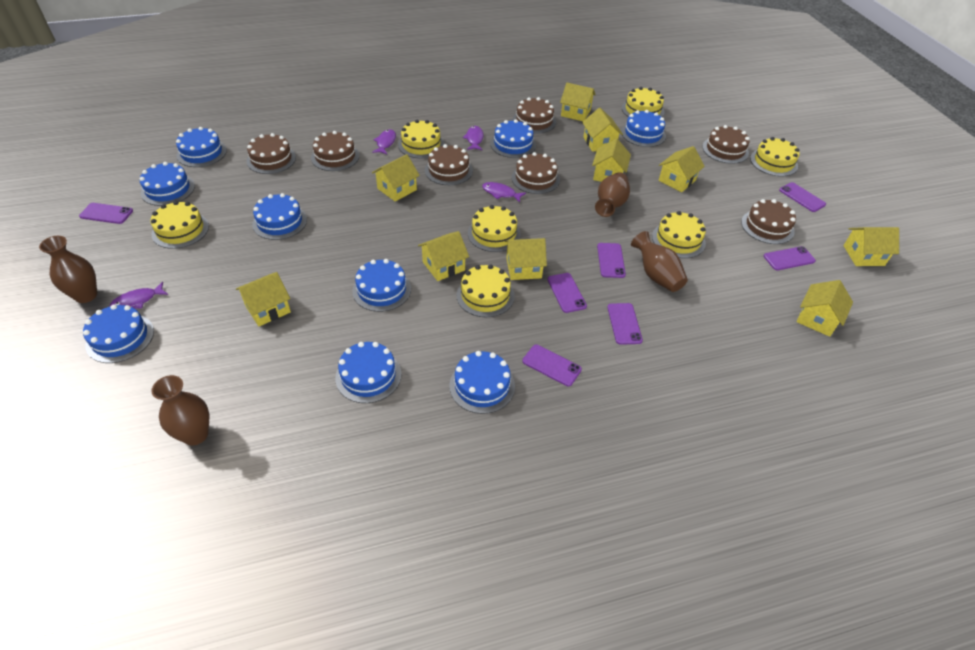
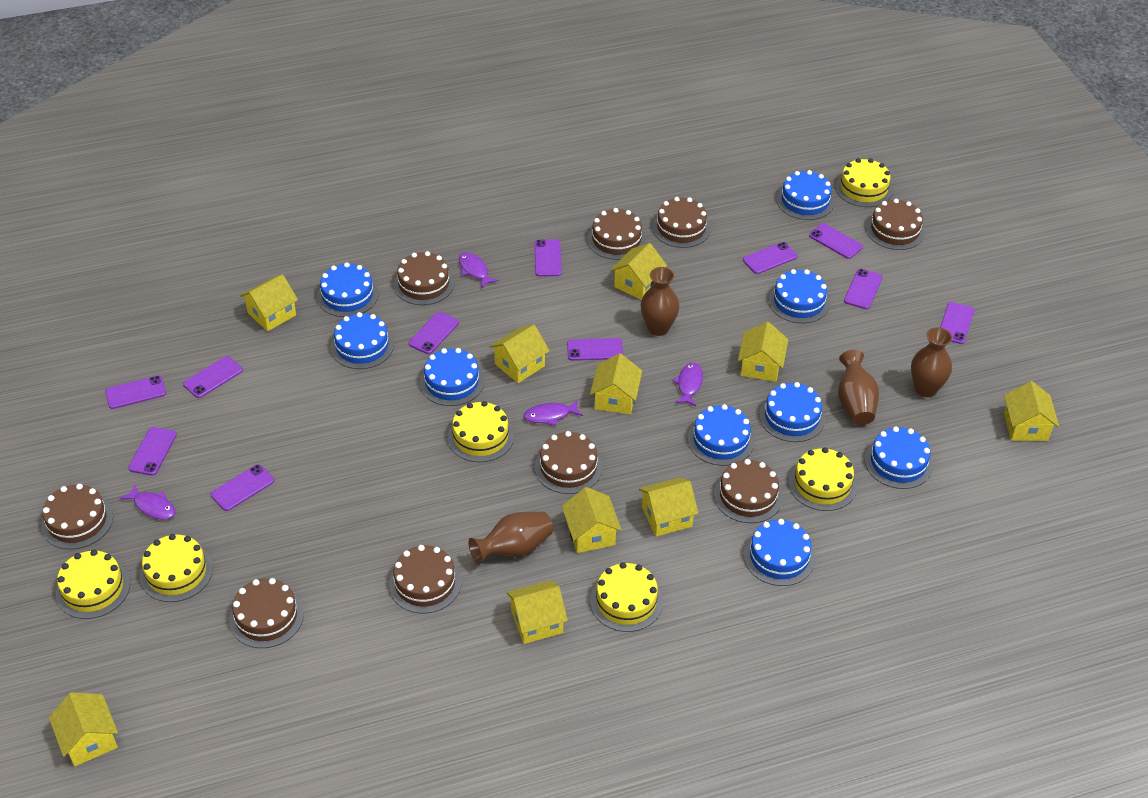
brown cake: [247,133,296,174] [311,131,359,171] [425,144,473,185] [511,152,560,194] [513,97,556,134] [702,125,750,164] [741,199,796,244] = 7 -> [41,484,113,549] [229,578,304,648] [389,545,461,614] [394,251,454,305] [535,431,602,494] [587,208,646,260] [652,197,711,248] [714,459,783,523] [866,199,925,250] = 9
purple phone: [79,203,133,224] [522,344,582,386] [547,273,587,313] [597,243,626,278] [607,303,643,345] [764,246,816,271] [779,182,826,212] = 7 -> [105,375,166,409] [128,427,177,476] [183,356,243,398] [210,464,274,511] [409,312,459,354] [534,239,562,277] [567,338,623,361] [743,242,798,274] [809,223,863,259] [844,269,883,309] [940,302,974,344] = 11
yellow cake: [151,201,209,249] [398,120,444,158] [456,264,515,317] [468,205,521,252] [622,87,665,117] [652,211,706,258] [750,137,800,176] = 7 -> [56,550,130,619] [140,534,213,602] [448,401,514,462] [590,562,663,632] [788,447,857,511] [835,158,893,207] = 6

